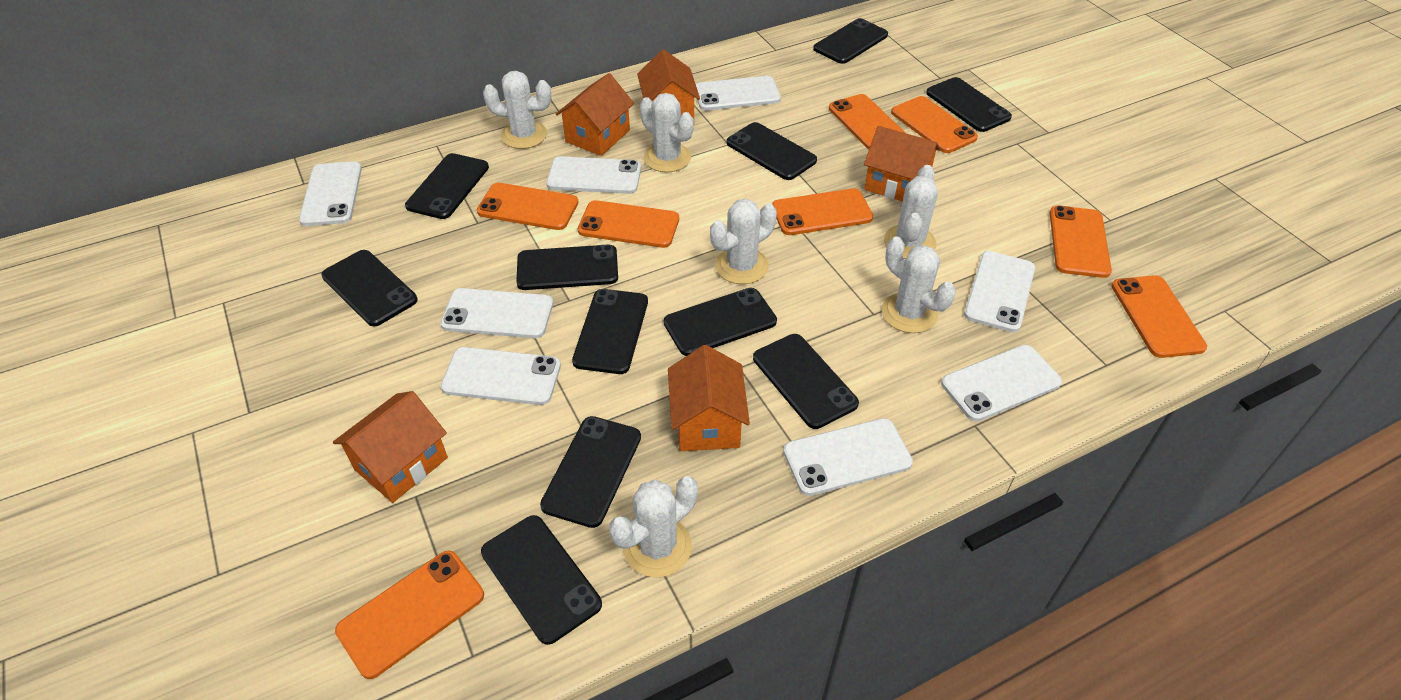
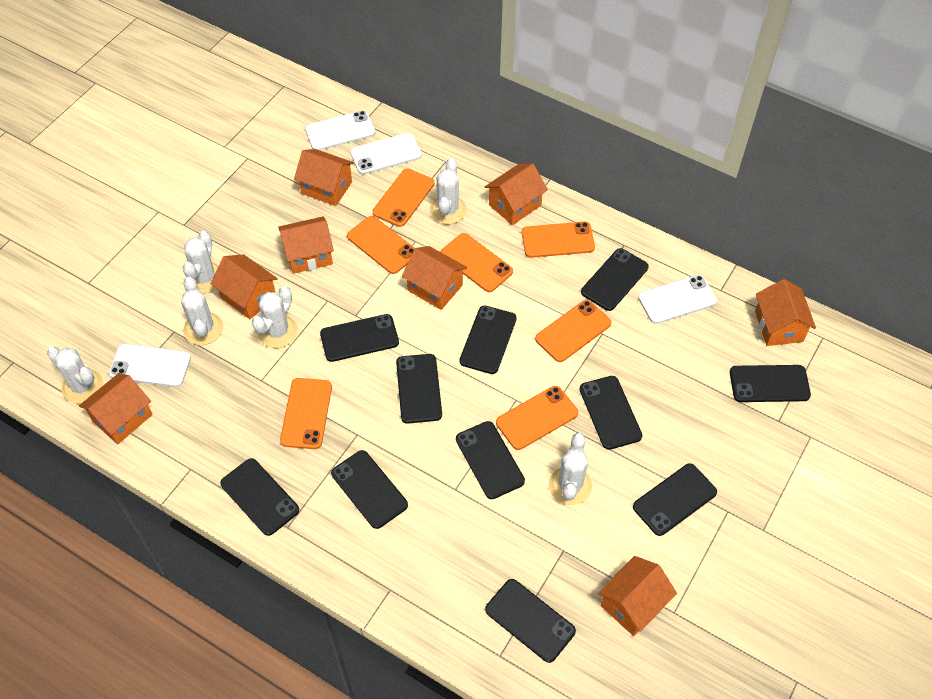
orange house: [333,391,448,503] [555,73,634,156] [637,50,700,119] [668,345,750,451] [864,126,941,202] = 5 -> [79,373,153,444] [210,254,278,319] [278,217,334,274] [294,149,354,206] [402,246,467,310] [485,163,548,225] [598,556,677,636] [755,279,816,346] = 8
orange phone: [335,551,484,679] [477,183,579,230] [578,200,679,248] [772,188,873,235] [829,94,907,150] [891,96,978,153] [1050,206,1112,278] [1111,275,1207,358] = 8 -> [280,378,332,449] [347,216,415,274] [373,169,434,227] [440,233,513,292] [496,386,578,450] [522,222,595,258] [535,300,611,362] = 7
white phone: [299,161,362,226] [440,288,553,338] [441,347,561,405] [546,156,641,194] [696,76,781,111] [783,418,913,496] [941,345,1062,421] [964,251,1035,332] = 8 -> [109,343,191,387] [305,111,375,150] [350,133,422,175] [638,275,717,324] = 4

